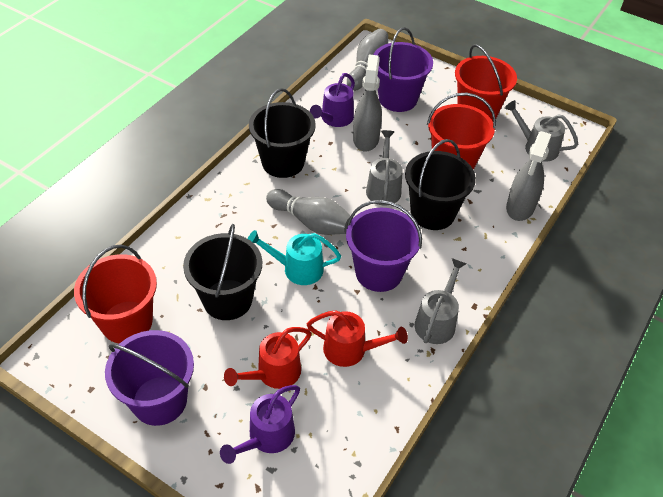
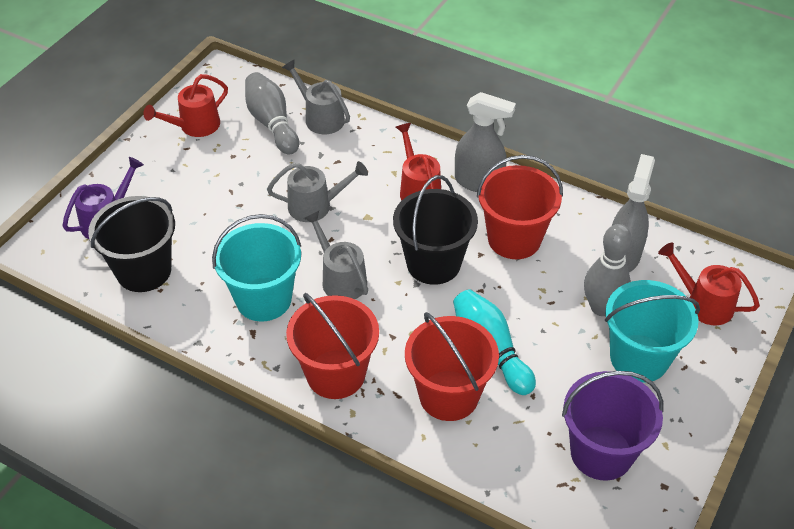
black bucket: [183,224,262,320] [249,88,316,178] [405,139,476,230] = 3 -> [88,196,175,292] [393,175,478,285] = 2
purple bucket: [105,330,194,426] [346,200,422,292] [373,27,433,112] = 3 -> [562,371,663,481] = 1
purple watering can: [220,385,300,464] [310,73,355,127] = 2 -> [63,157,144,239] = 1
red watering can: [224,327,311,389] [307,310,408,367] = 2 -> [143,74,228,137] [396,123,441,200] [658,242,760,325] = 3
turquoise bowling pin: none = 0 -> [453,289,536,395] = 1
turquoise bucket: none = 0 -> [212,214,301,321] [605,280,700,382] = 2
turquoise watering can: [248,230,341,285] = 1 -> none = 0

